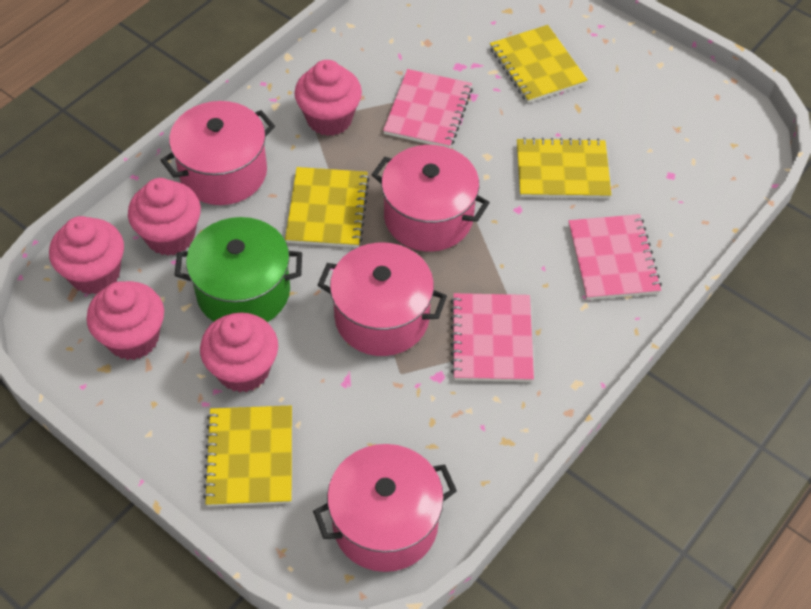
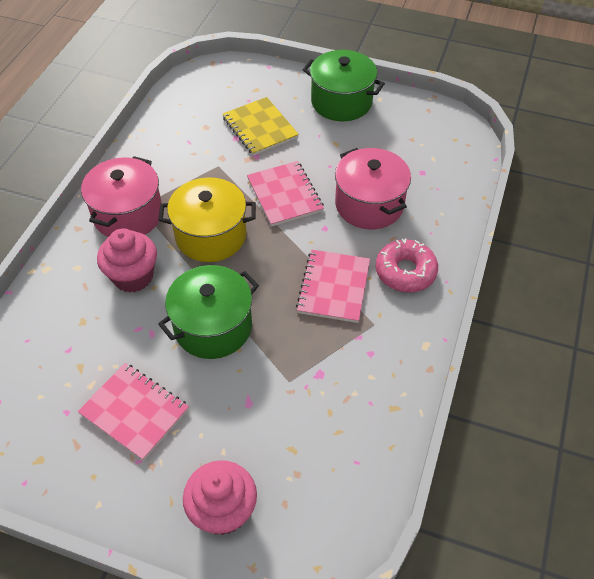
green pot: [174,217,302,322] = 1 -> [158,265,259,359] [303,50,385,121] = 2
pink cupcake: [49,216,124,294] [86,281,164,360] [128,178,201,256] [200,313,278,392] [295,60,362,136] = 5 -> [97,228,157,293] [183,460,257,535] = 2
pink donut: none = 0 -> [376,238,438,293] = 1
pink pot: [160,101,275,205] [313,444,457,572] [318,242,447,356] [371,145,490,252] = 4 -> [81,156,162,237] [335,148,411,229] = 2
yellow notebook: [203,406,292,507] [285,167,369,248] [490,25,588,103] [517,137,612,198] = 4 -> [223,97,299,156] = 1
yellow pot: none = 0 -> [159,177,256,262] = 1

